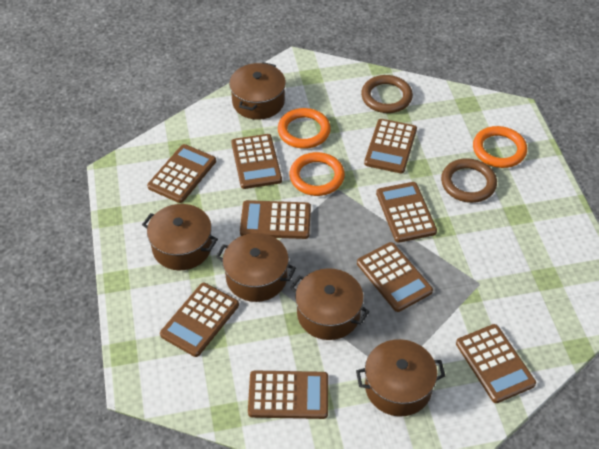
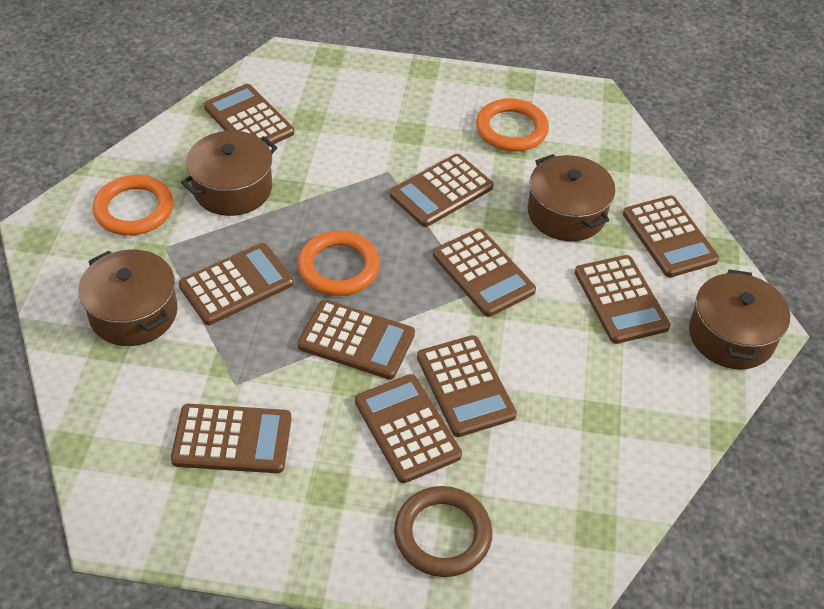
brown calculator: [147,144,216,203] [160,283,239,357] [231,134,282,189] [240,200,311,239] [248,370,328,419] [357,242,433,312] [364,119,417,173] [376,182,437,243] [456,324,536,403] = 9 -> [171,404,292,473] [178,243,294,325] [204,84,294,147] [297,299,415,380] [355,374,462,483] [390,154,493,227] [417,335,517,437] [433,228,536,317] [575,255,671,344] [623,195,719,277] = 10
brown pot: [142,204,218,270] [216,233,296,302] [229,62,286,120] [290,268,369,340] [356,339,445,417] = 5 -> [79,250,178,346] [181,131,277,216] [527,154,615,241] [689,269,790,369] = 4
brown ring: [361,75,413,113] [441,158,497,203] = 2 -> [394,486,493,577] = 1

